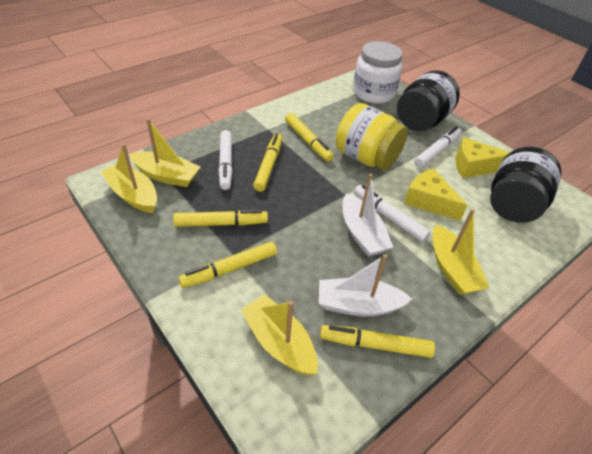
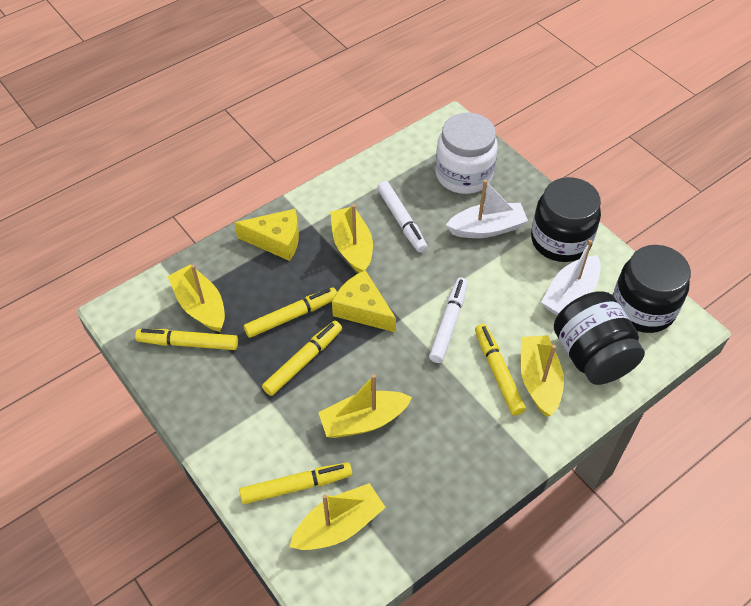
black jar: [397,70,460,131] [490,147,562,223] = 2 -> [531,177,601,262] [554,291,645,385] [613,245,691,333] = 3
white marker: [218,130,233,190] [354,185,430,242] [414,126,461,168] = 3 -> [377,181,427,253] [429,277,468,363] = 2
yellow boat: [101,144,157,213] [130,118,200,187] [241,294,318,376] [433,209,489,295] = 4 -> [168,264,225,332] [289,483,386,550] [318,374,412,438] [330,204,373,273] [520,335,564,417] = 5
yellow jar: [336,103,408,170] = 1 -> none = 0

